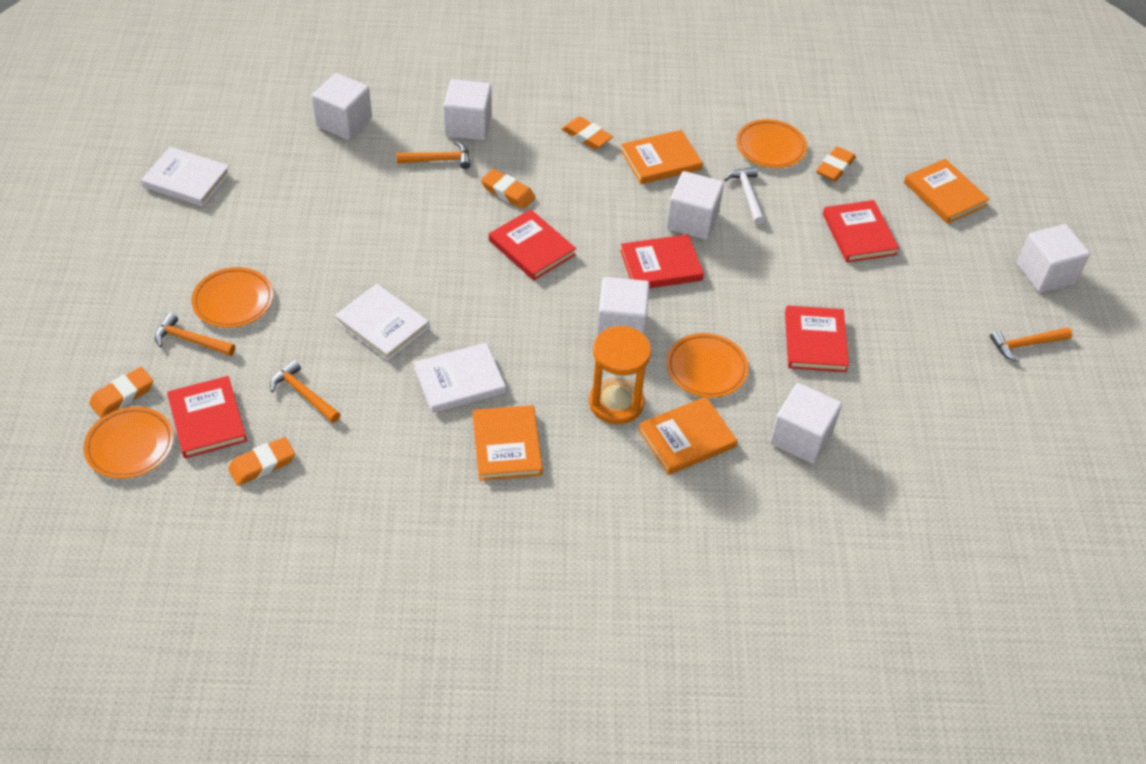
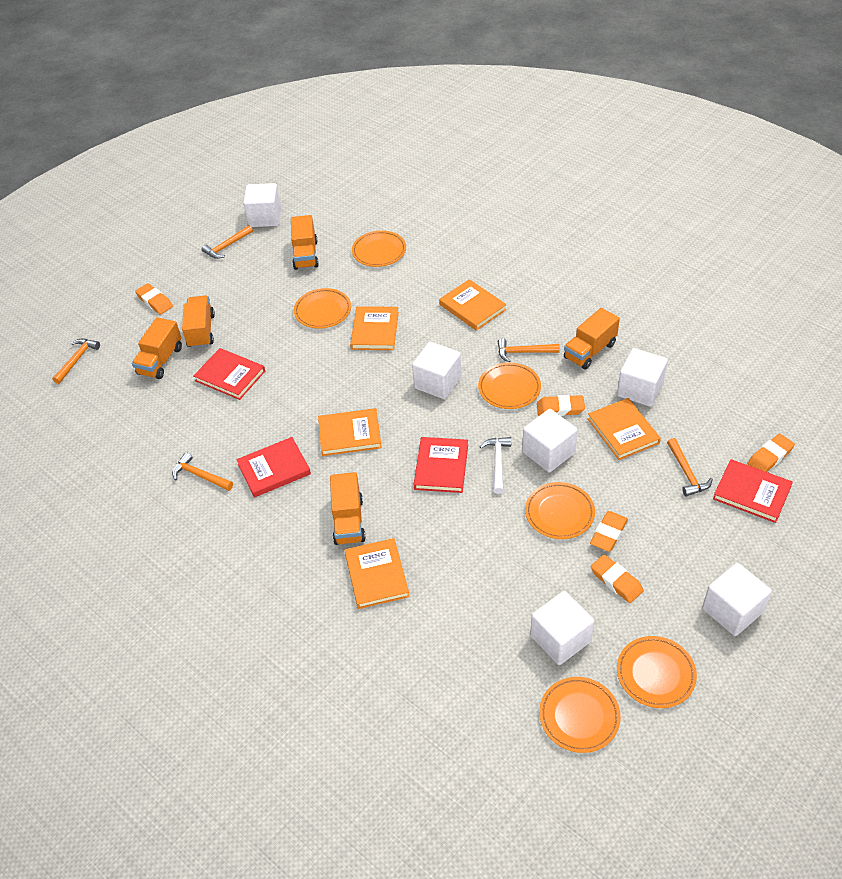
orange book: [473,405,543,481] [621,130,702,184] [638,397,738,475] [904,159,990,224] = 4 -> [318,408,382,456] [344,538,410,609] [350,306,399,350] [439,279,507,331] [588,398,661,460] = 5
orange hammer: [155,313,235,356] [270,360,340,423] [396,141,471,169] [990,327,1072,362] = 4 -> [52,339,100,384] [172,452,233,491] [202,225,253,259] [498,338,560,362] [667,438,713,497] = 5
orange hourglass: [589,326,651,424] = 1 -> none = 0
orange plate: [83,407,174,479] [192,267,273,328] [666,333,748,398] [736,119,807,168] = 4 -> [294,288,351,329] [352,230,406,267] [478,362,541,409] [525,482,595,539] [539,677,621,753] [617,636,697,708] = 6
orange truck: none = 0 -> [132,317,182,379] [182,295,215,348] [291,215,319,270] [330,472,366,545] [564,308,620,369] = 5
red book: [167,376,247,458] [489,209,576,280] [620,234,704,288] [785,305,849,372] [823,200,899,263] = 5 -> [194,348,265,400] [236,437,311,497] [414,437,468,493] [713,459,793,523] = 4
white book: [141,147,231,207] [335,284,429,361] [414,343,506,413] = 3 -> none = 0

